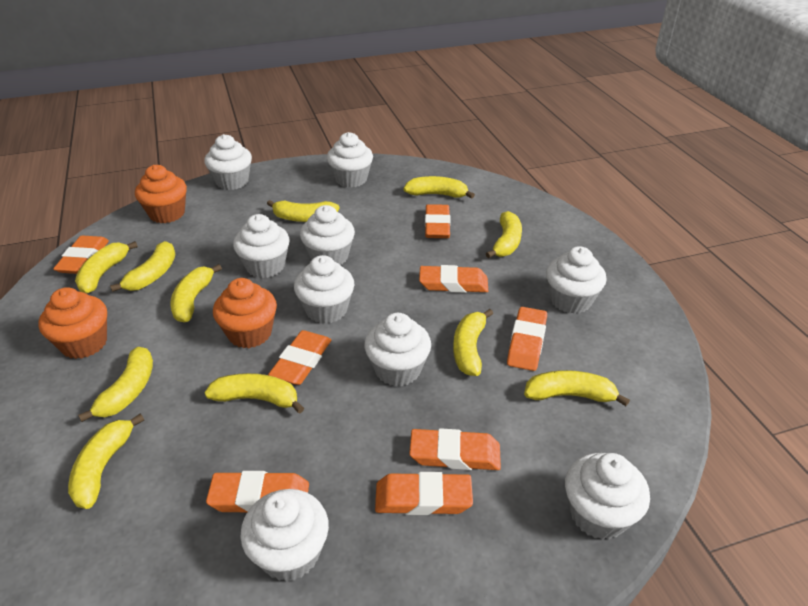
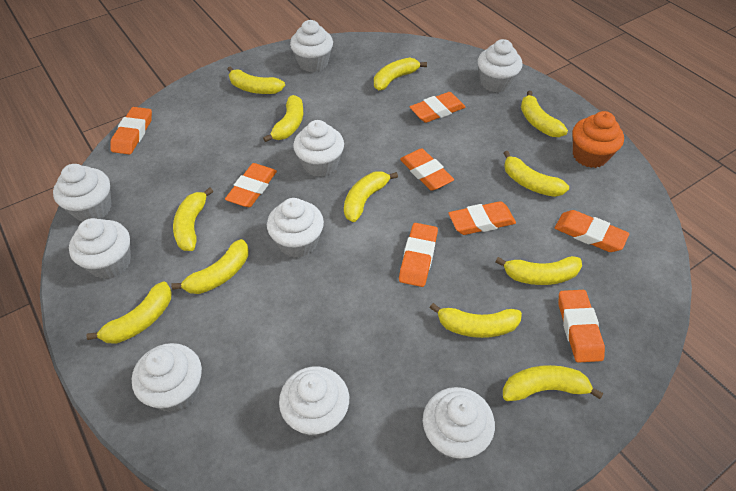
orange cupcake: [38,287,107,359] [135,165,187,223] [213,278,277,348] = 3 -> [573,111,624,168] = 1
yellow banana: [68,414,144,509] [75,241,138,294] [78,347,153,422] [110,241,175,292] [170,264,222,323] [205,373,304,414] [267,200,340,222] [404,176,475,199] [453,309,493,376] [486,211,522,258] [524,370,630,406] = 11 -> [86,282,171,344] [171,239,248,294] [173,187,213,251] [227,66,285,94] [263,95,303,142] [344,171,398,222] [374,58,427,90] [430,303,522,338] [495,256,582,285] [503,365,603,401] [504,151,569,197] [521,91,568,137] = 12

